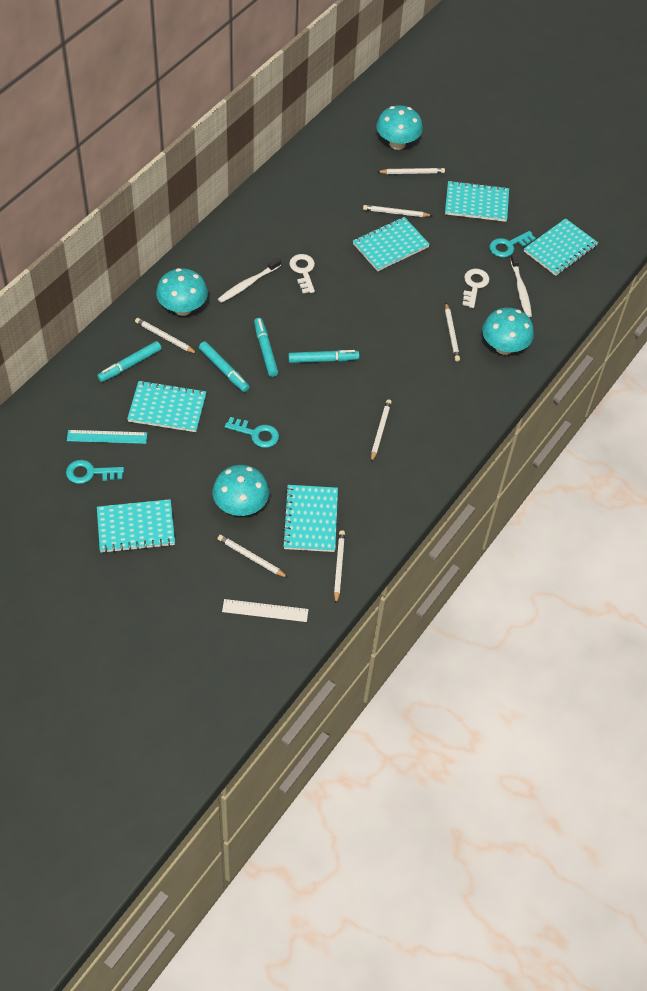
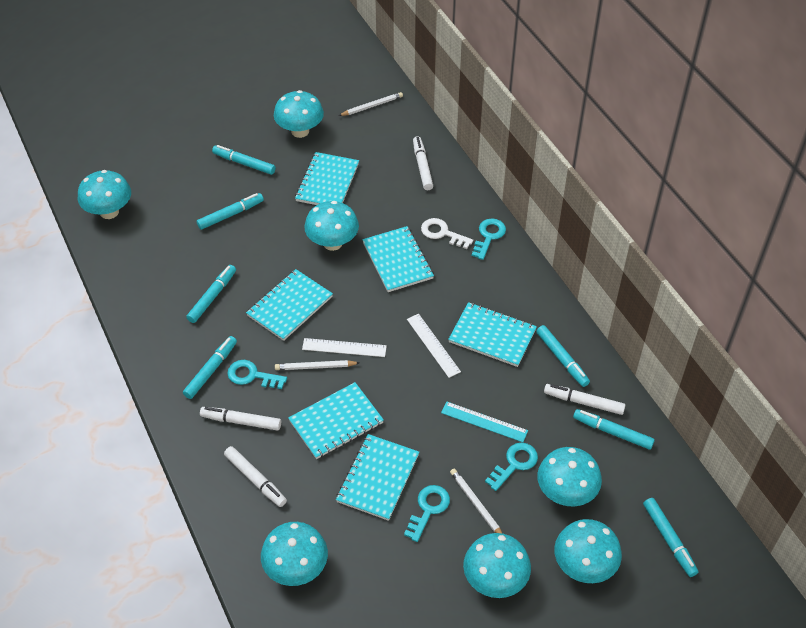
turquoise key: [66,460,124,484] [225,417,279,448] [489,231,536,257] = 3 -> [227,360,287,389] [404,485,450,542] [471,218,506,260] [485,443,538,491] = 4
turquoise marker: [97,341,162,382] [199,341,250,392] [254,318,278,377] [288,350,359,363] = 4 -> [183,336,237,399] [186,265,236,323] [197,193,264,230] [212,145,276,175] [536,325,590,387] [573,409,655,450] [643,498,698,577] = 7
turquoise mushroom: [156,268,208,316] [212,465,269,516] [376,105,423,150] [482,308,534,355] = 4 -> [78,170,131,219] [261,522,328,586] [274,90,324,138] [304,201,359,251] [463,533,531,598] [537,447,602,506] [554,519,622,583] = 7
white key: [289,254,315,293] [462,269,489,308] = 2 -> [421,218,473,249] = 1
white marker: none = 0 -> [200,407,281,431] [224,446,287,507] [413,136,433,190] [544,384,626,415] = 4
white pencil: [135,318,197,354] [218,535,288,578] [334,530,345,604] [363,205,433,217] [371,399,392,463] [377,168,445,174] [445,303,460,361] = 7 -> [275,360,359,370] [339,92,403,116] [450,469,502,533] = 3
white ruler: [222,599,308,622] = 1 -> [302,338,387,357] [407,314,461,378] = 2
white toothbrush: [218,258,281,303] [510,253,532,317] = 2 -> none = 0

